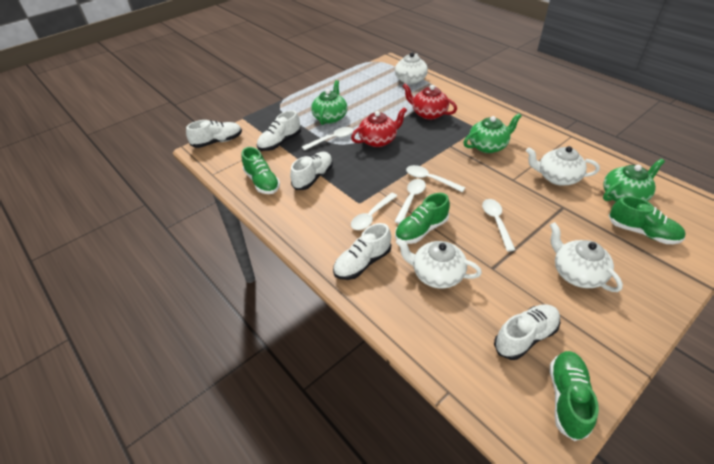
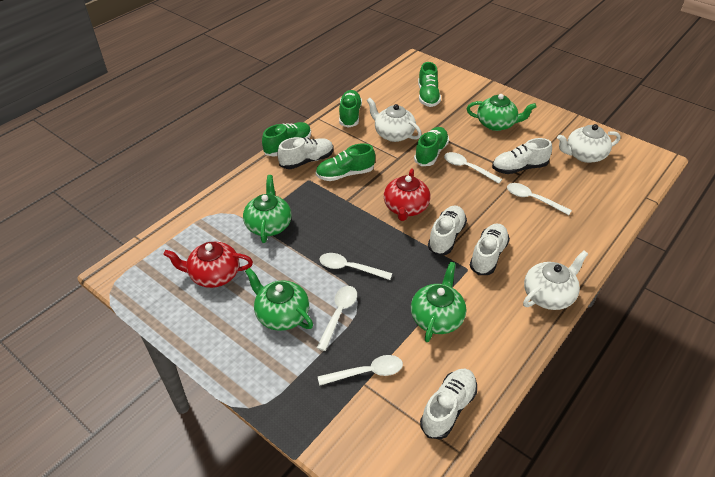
green shoe: [241,147,280,194] [395,193,450,244] [550,351,599,441] [609,196,686,244] = 4 -> [262,122,311,157] [316,144,375,181] [339,90,362,128] [414,127,449,166] [418,62,441,107] = 5
green teapot: [311,80,348,125] [463,113,522,153] [603,159,665,202] = 3 -> [243,175,292,243] [245,268,313,331] [411,262,466,342] [467,94,537,131] = 4
white teapot: [395,52,428,85] [396,238,482,289] [526,146,600,186] [550,222,623,292] = 4 -> [367,98,422,142] [523,251,588,310] [557,124,621,163] = 3

